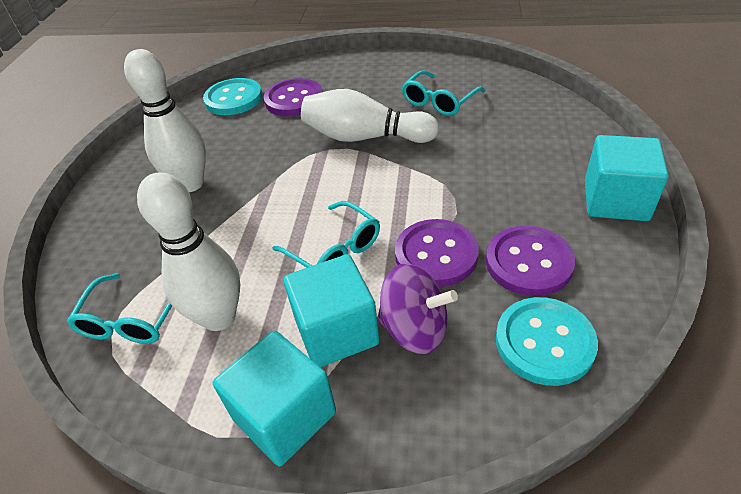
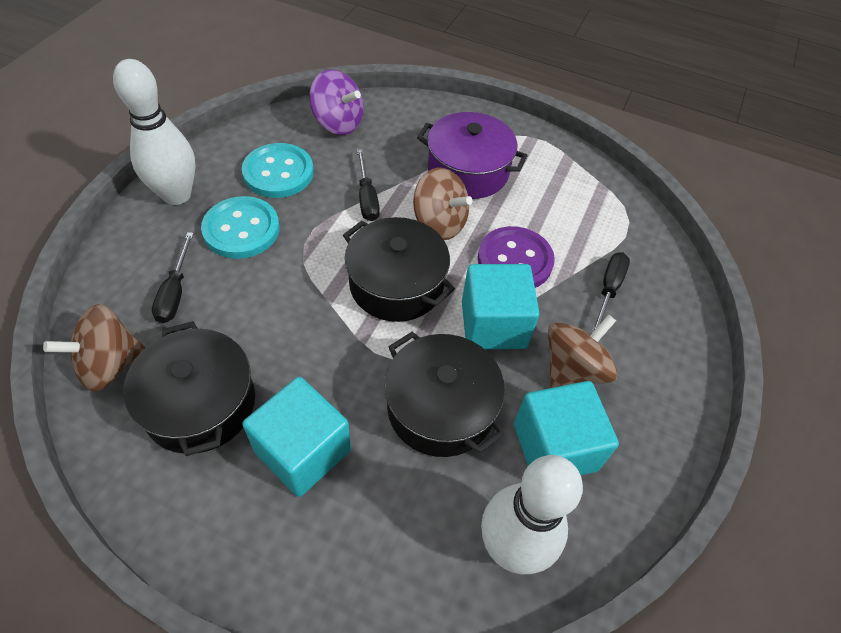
black pot: none = 0 -> [123,321,255,456] [343,217,455,322] [384,331,505,457] = 3
black screwdriver: none = 0 -> [152,232,194,323] [357,149,380,221] [591,252,630,334] = 3
brown spinning top: none = 0 -> [43,304,145,392] [413,168,472,240] [548,314,618,388] = 3
purple button: [264,78,322,116] [395,219,479,287] [486,226,576,296] = 3 -> [478,226,555,288] = 1
purple pot: none = 0 -> [417,112,528,199] = 1
turquoise glasses: [67,273,172,344] [272,201,380,268] [402,70,485,116] = 3 -> none = 0
white bowling pin: [124,49,206,192] [137,173,240,331] [301,89,439,143] = 3 -> [113,59,196,205] [481,455,583,574] = 2

